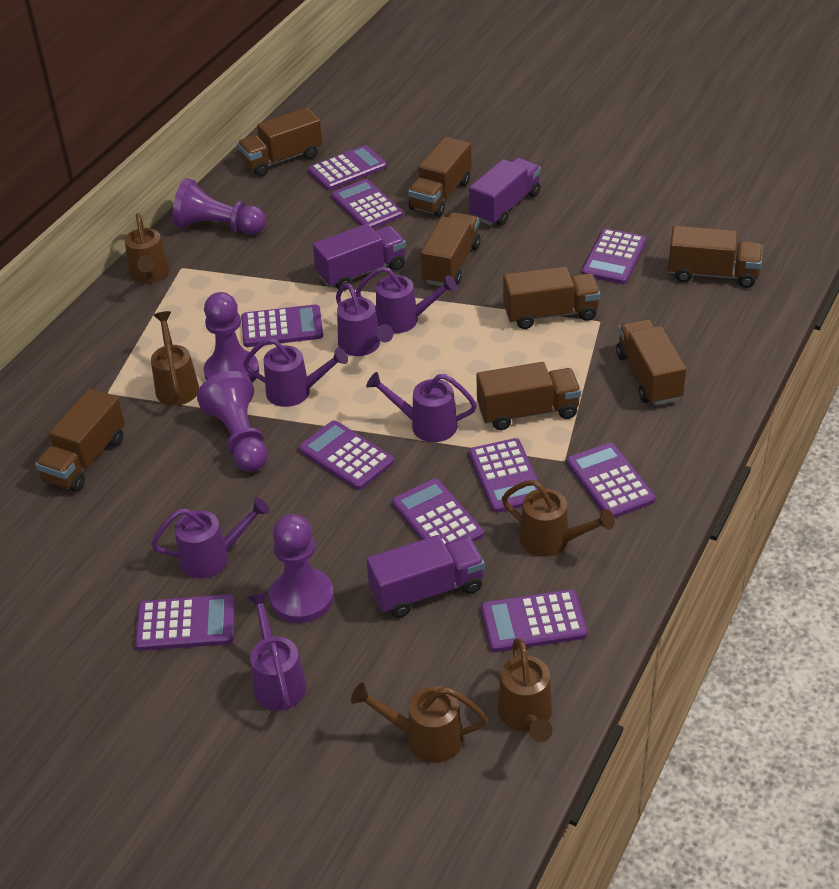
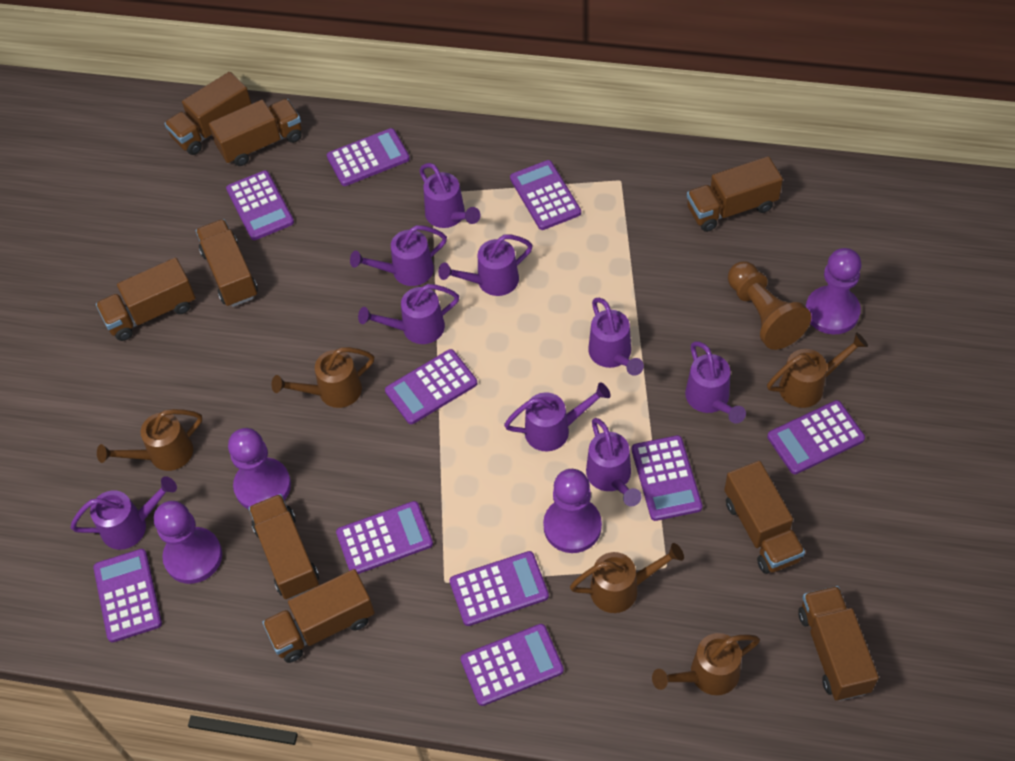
brown pawn: none = 0 -> [728,261,812,350] = 1
brown truck: [35,389,125,492] [238,108,323,176] [408,137,471,217] [421,212,481,286] [476,362,581,430] [503,266,600,329] [616,319,686,405] [668,226,763,288] = 8 -> [96,258,196,341] [164,72,252,155] [196,219,258,307] [209,99,301,166] [249,494,319,599] [262,569,375,663] [687,156,783,232] [724,461,805,574] [798,586,879,701] = 9
purple truck: [313,224,406,291] [366,535,485,618] [469,158,541,226] = 3 -> none = 0
purple watering can: [151,497,270,579] [243,338,348,407] [247,592,307,711] [336,283,393,356] [356,266,457,333] [366,372,477,442] = 6 -> [70,476,177,550] [350,225,447,286] [358,284,459,344] [419,163,481,228] [438,235,533,296] [504,382,611,452] [586,418,642,506] [588,298,644,376] [685,341,746,424] = 9

